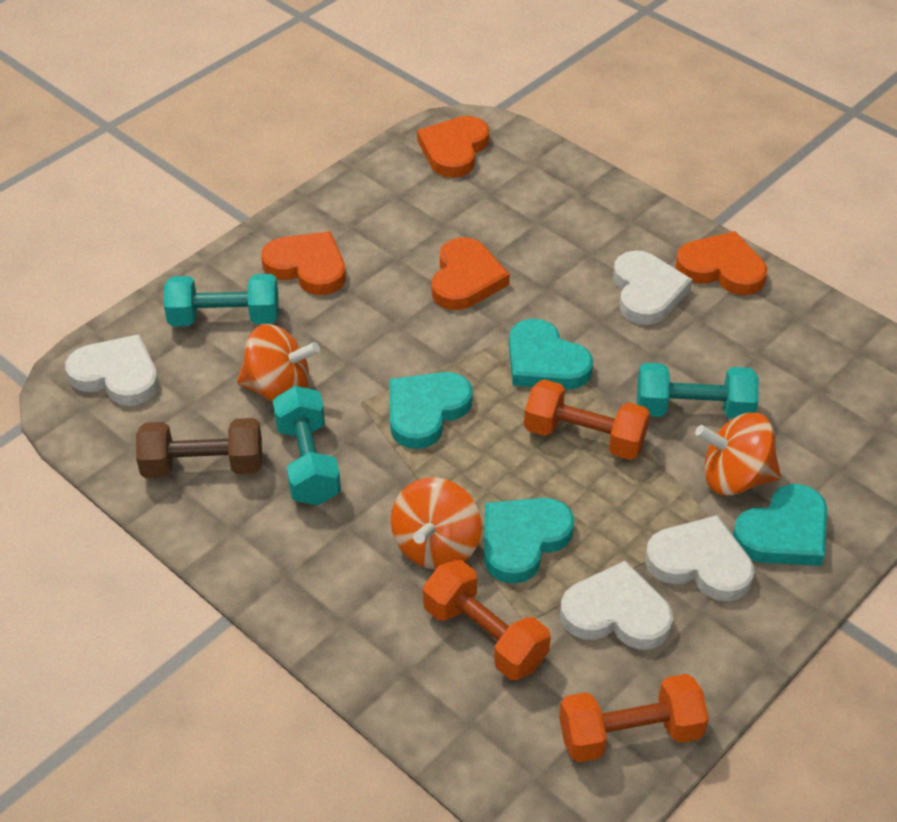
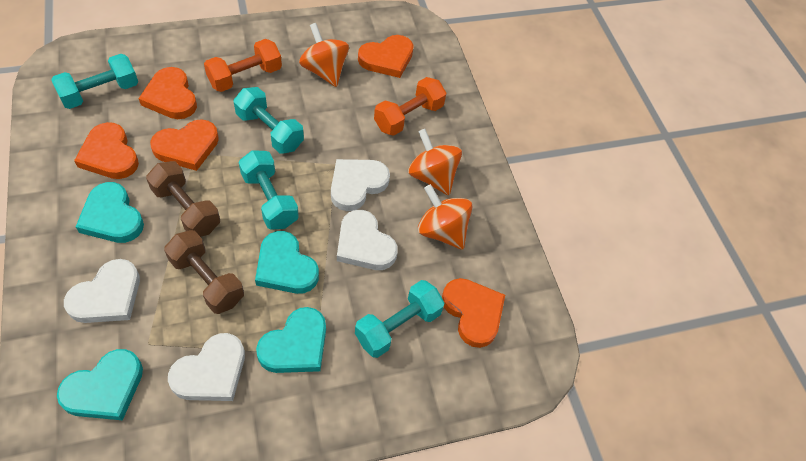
brown dumbbell: [136,418,262,478] = 1 -> [146,161,220,237] [164,230,244,314] = 2
orange dumbbell: [423,560,551,680] [524,379,650,460] [559,674,709,762] = 3 -> [204,39,282,92] [374,77,446,136] = 2
orange heart: [261,231,346,295] [417,116,489,178] [432,237,510,310] [675,231,767,295] = 4 -> [74,122,139,179] [138,67,197,119] [150,119,219,171] [358,35,414,78] [442,278,505,348] = 5
turquoise dumbbell: [164,274,279,326] [273,386,341,505] [637,363,759,420] = 3 -> [51,54,138,109] [234,87,304,154] [239,150,299,230] [355,280,445,358] = 4

